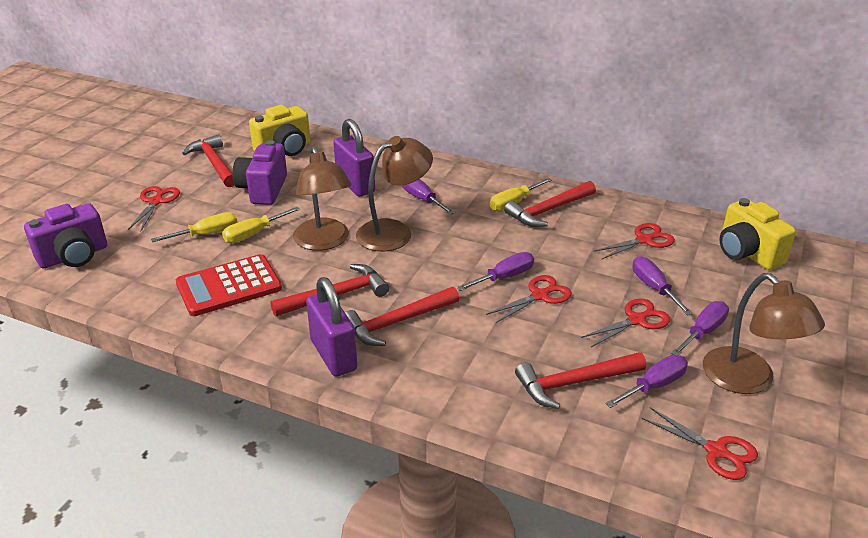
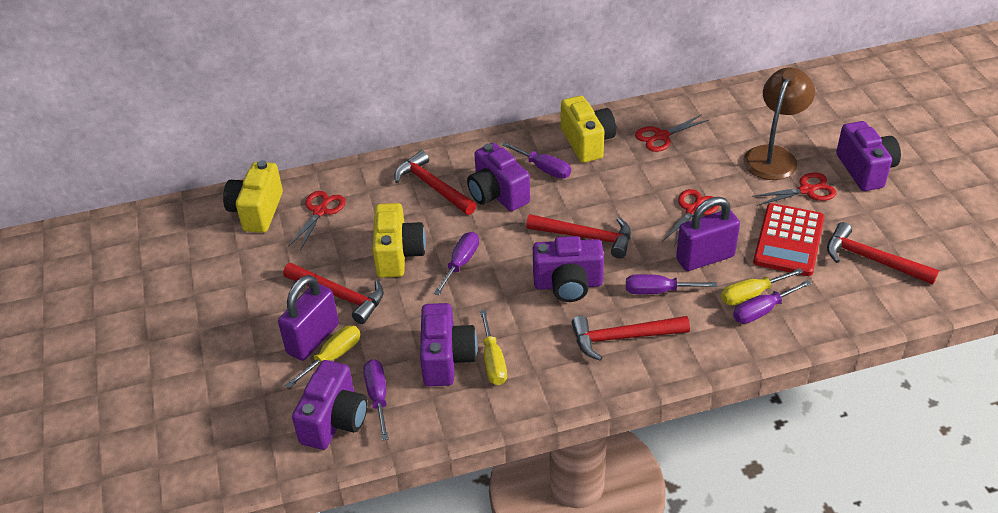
brown lamp: [293,146,352,251] [356,136,433,251] [703,273,825,394] = 3 -> [743,67,815,180] = 1
purple camera: [24,203,107,268] [233,140,287,205] = 2 -> [292,360,367,450] [420,303,478,386] [467,143,530,211] [533,236,604,302] [836,121,901,191] = 5
red scissors: [128,186,180,232] [486,275,572,324] [581,298,670,347] [594,223,675,259] [641,407,758,480] = 5 -> [288,191,345,250] [635,114,709,152] [662,189,719,246] [752,172,837,206] = 4
yellow camera: [249,105,310,156] [719,198,796,270] = 2 -> [223,160,283,233] [372,203,426,278] [561,96,616,163] = 3

